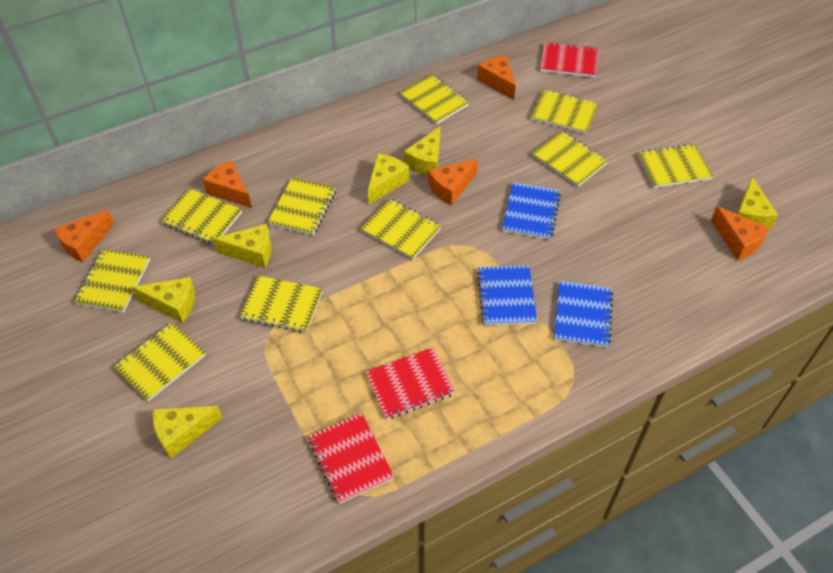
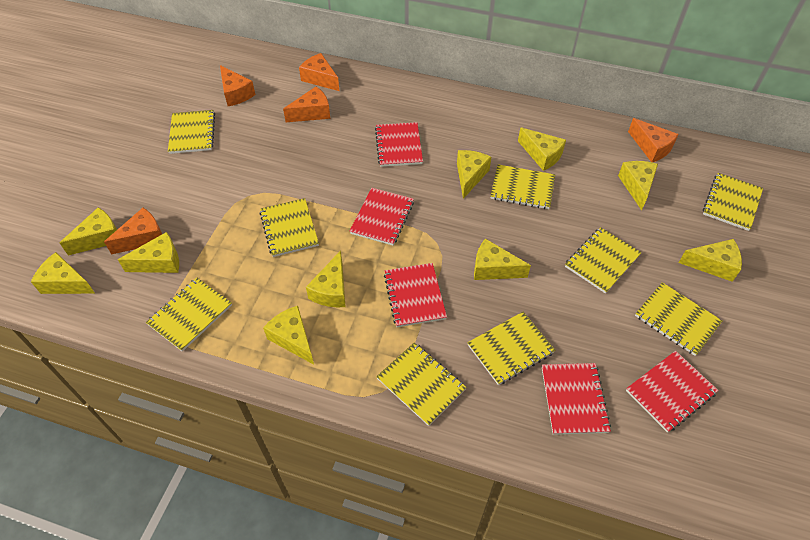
blue notebook: [477,266,537,325] [502,182,561,240] [554,281,613,347] = 3 -> none = 0
red notebook: [308,413,394,504] [366,347,456,419] [540,42,599,78] = 3 -> [350,188,414,245] [375,122,423,167] [384,263,447,327] [542,363,611,435] [626,351,719,432] = 5
yellow cheese: [132,277,195,323] [153,406,223,459] [212,224,271,268] [368,153,409,204] [404,127,440,175] [737,177,778,229] = 6 -> [31,252,95,294] [60,207,117,255] [118,232,179,273] [263,306,314,365] [306,250,345,307] [457,150,491,199] [474,239,531,280] [518,127,566,171] [618,161,658,210] [679,239,742,282] = 10
yellow notebook: [74,249,150,313] [113,322,206,401] [161,189,242,245] [239,276,323,333] [268,177,336,235] [360,198,441,260] [399,74,469,124] [530,89,599,134] [532,131,608,187] [638,144,713,188] = 10 -> [146,278,232,352] [168,110,215,154] [260,198,319,257] [376,342,467,426] [467,312,556,385] [490,164,555,209] [565,227,642,294] [635,282,722,356] [703,173,763,231] = 9

